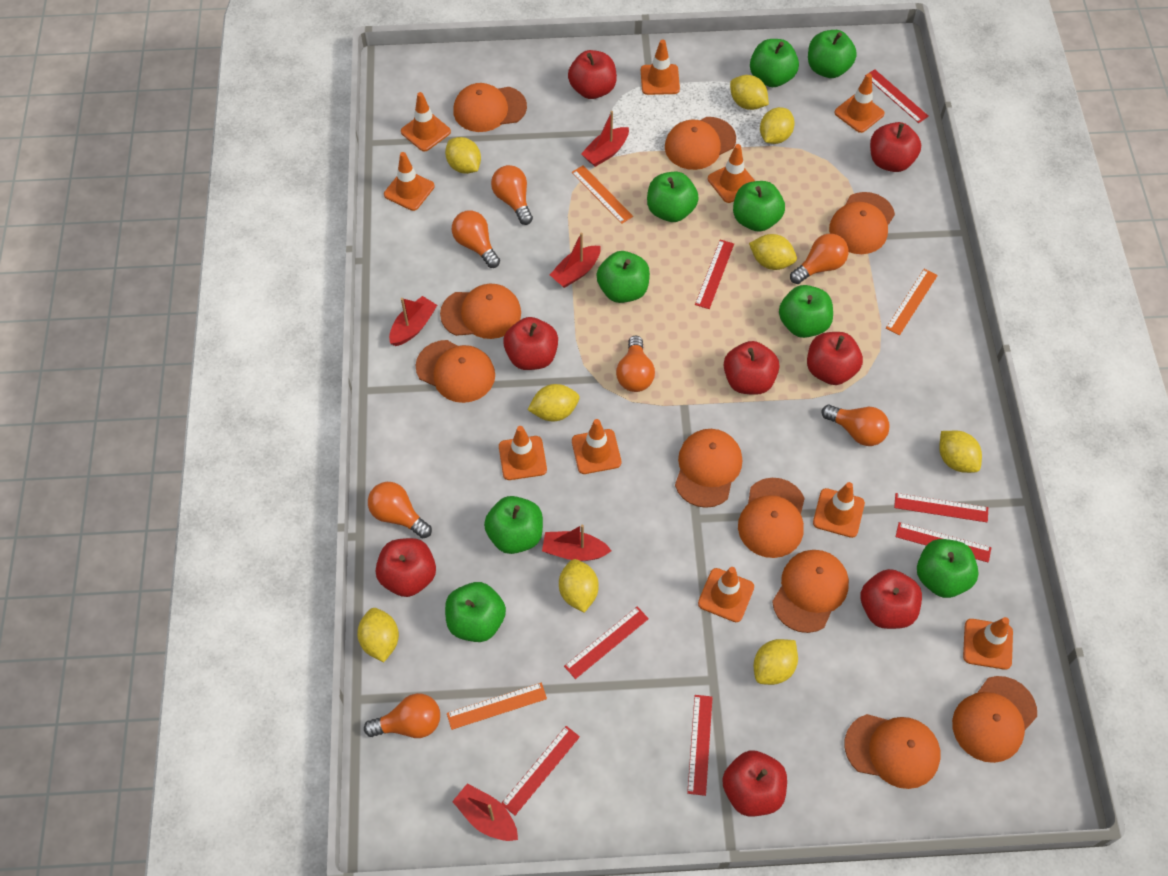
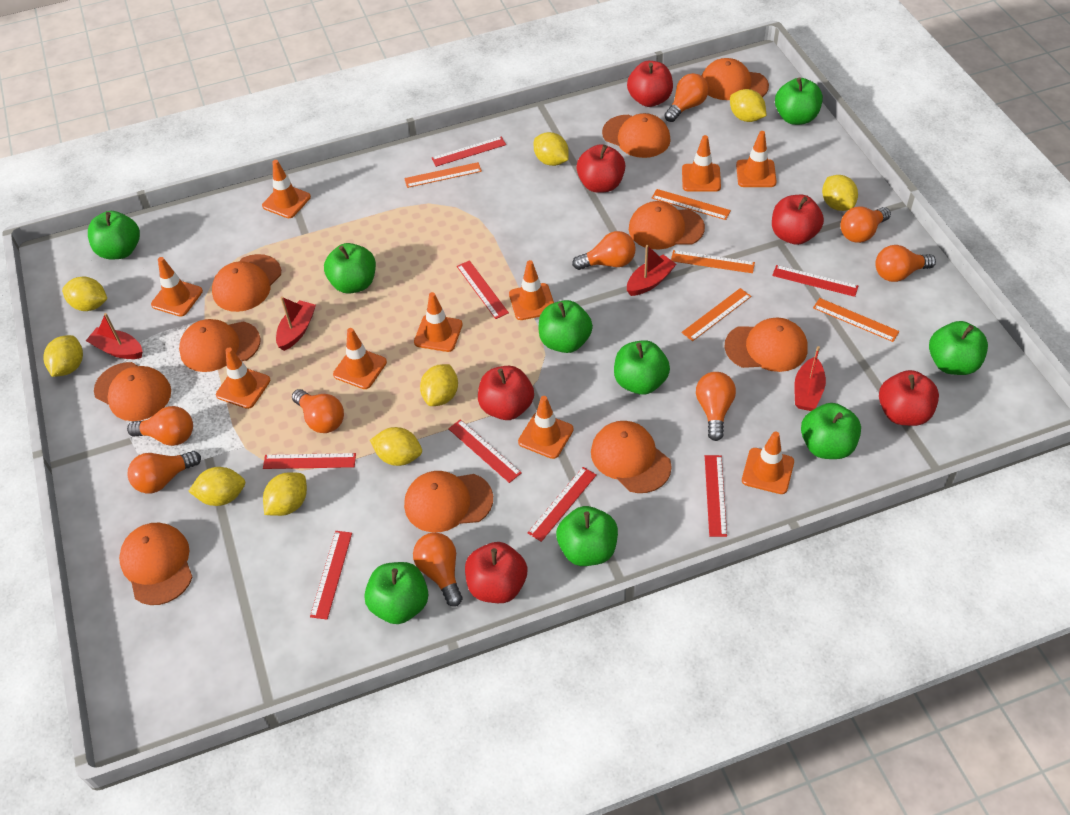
orange light bulb: [364,693,440,738] [368,482,432,538] [452,210,500,268] [491,165,533,225] [616,336,655,392] [790,234,848,284] [821,405,889,446] = 7 -> [127,406,193,446] [127,451,201,493] [292,389,344,433] [413,533,463,607] [572,231,636,270] [664,73,709,122] [696,372,736,441] [840,207,891,243] [875,245,936,282] = 9
orange ruler: [447,683,547,730] [572,165,633,224] [886,269,938,335] = 3 -> [404,162,482,188] [652,189,731,220] [671,250,755,273] [681,288,751,341] [813,298,899,342] = 5
red apple: [376,538,436,597] [503,317,558,370] [568,50,617,99] [722,750,787,816] [724,341,779,395] [807,332,863,385] [861,569,922,629] [870,122,921,172] = 8 -> [465,542,527,603] [478,366,534,420] [576,144,625,193] [627,61,673,107] [772,195,824,245] [879,370,939,426] = 6
red boat: [389,296,437,346] [452,783,518,841] [542,524,611,561] [550,232,601,288] [581,111,629,167] = 5 -> [86,313,143,359] [276,296,316,351] [627,245,676,296] [794,346,826,411] = 4
red ruler: [501,726,580,816] [564,607,649,679] [687,695,713,796] [695,240,734,309] [865,69,929,123] [894,493,988,522] [896,522,991,563] = 7 -> [263,453,356,469] [310,531,352,620] [432,136,506,167] [448,419,521,483] [457,260,509,319] [527,467,597,542] [705,455,727,537] [772,265,858,297] = 8

